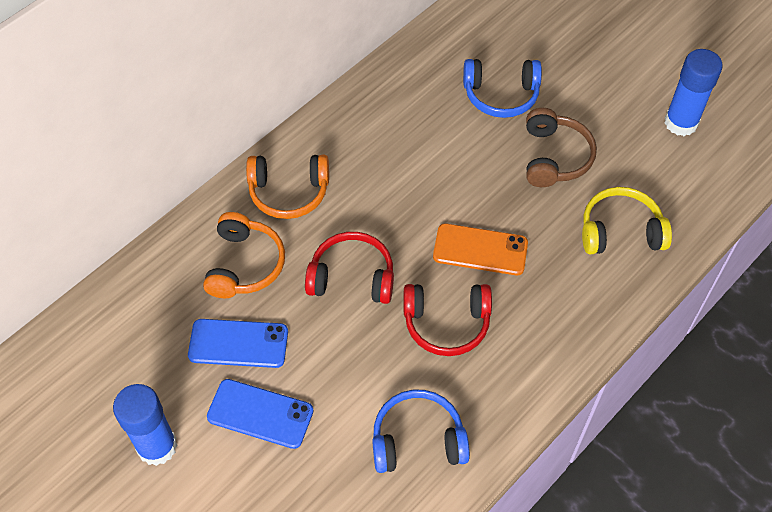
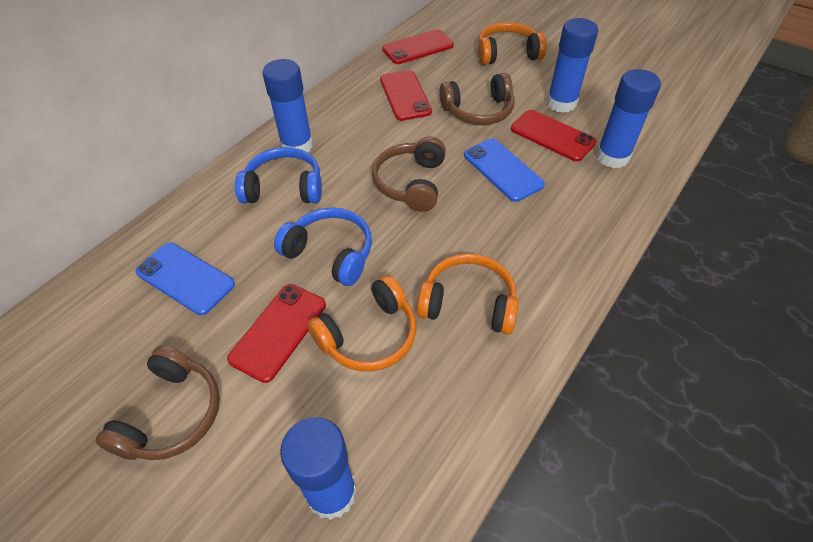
blue glue stick: [113,384,177,466] [664,49,723,136] = 2 -> [263,59,313,152] [280,417,357,520] [547,18,598,113] [596,69,661,168] = 4
brown headphones: [526,108,597,187] = 1 -> [95,346,220,460] [372,137,446,212] [439,73,515,125] = 3
orange headphones: [203,212,285,298] [246,155,329,219] = 2 -> [308,275,416,372] [417,254,519,335] [478,22,547,65] = 3
orange phone: [433,224,528,275] = 1 -> none = 0
red headphones: [305,232,394,304] [404,284,492,356] = 2 -> none = 0
red phone: none = 0 -> [227,284,326,383] [380,70,432,121] [382,29,454,64] [511,110,596,162] = 4
yellow headphones: [582,187,672,254] = 1 -> none = 0

